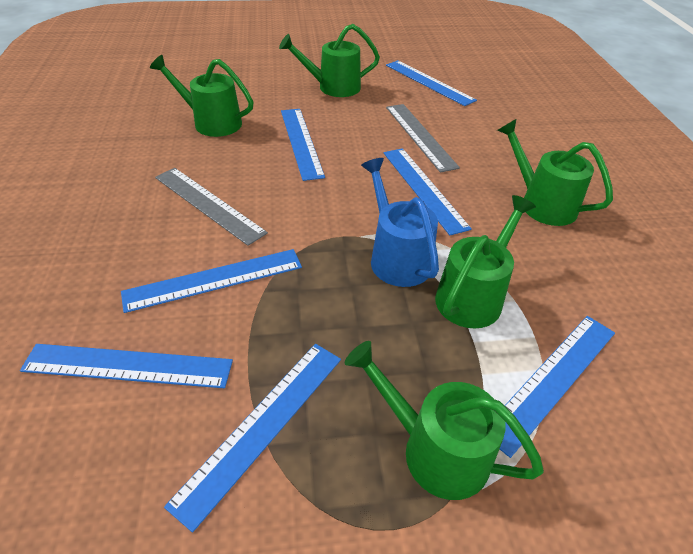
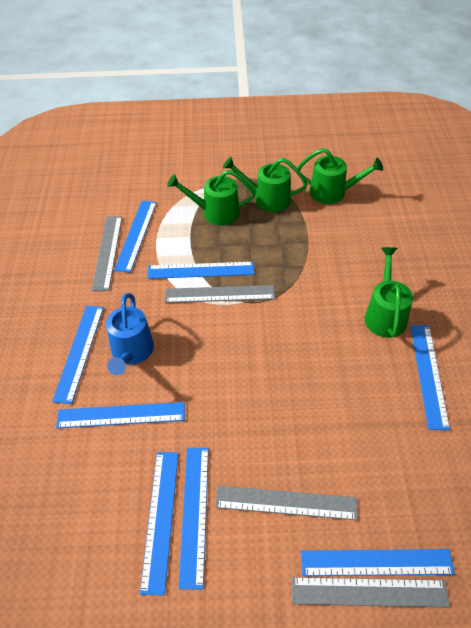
blue ruler: [20,344,233,388] [121,249,302,313] [164,344,341,532] [281,109,325,181] [384,148,472,235] [386,60,477,106] [500,316,615,458] = 7 -> [52,306,104,404] [56,402,185,428] [114,201,157,273] [140,452,179,596] [148,262,254,279] [178,448,209,589] [301,549,455,576] [411,325,450,430] = 8
green watering can: [150,55,254,137] [279,24,380,97] [345,341,544,500] [435,195,536,328] [497,119,613,226] = 5 -> [167,170,255,225] [223,157,308,212] [297,148,383,204] [365,247,413,338] = 4
grey ruler: [155,168,268,246] [386,104,460,173] = 2 -> [91,216,122,291] [165,285,275,303] [215,486,358,520] [291,577,450,608] = 4

